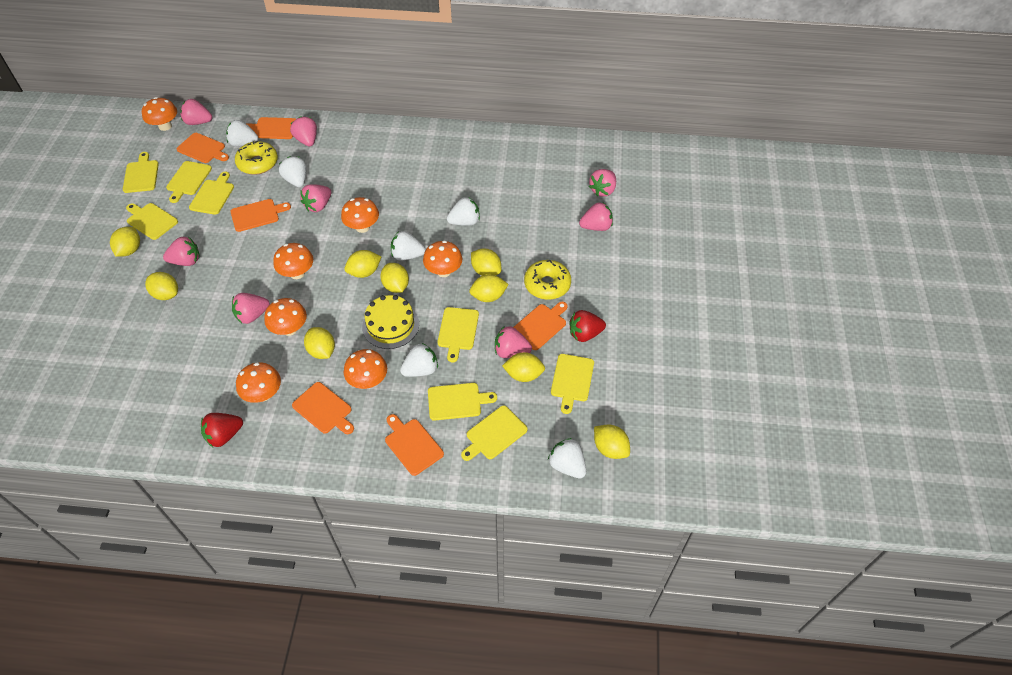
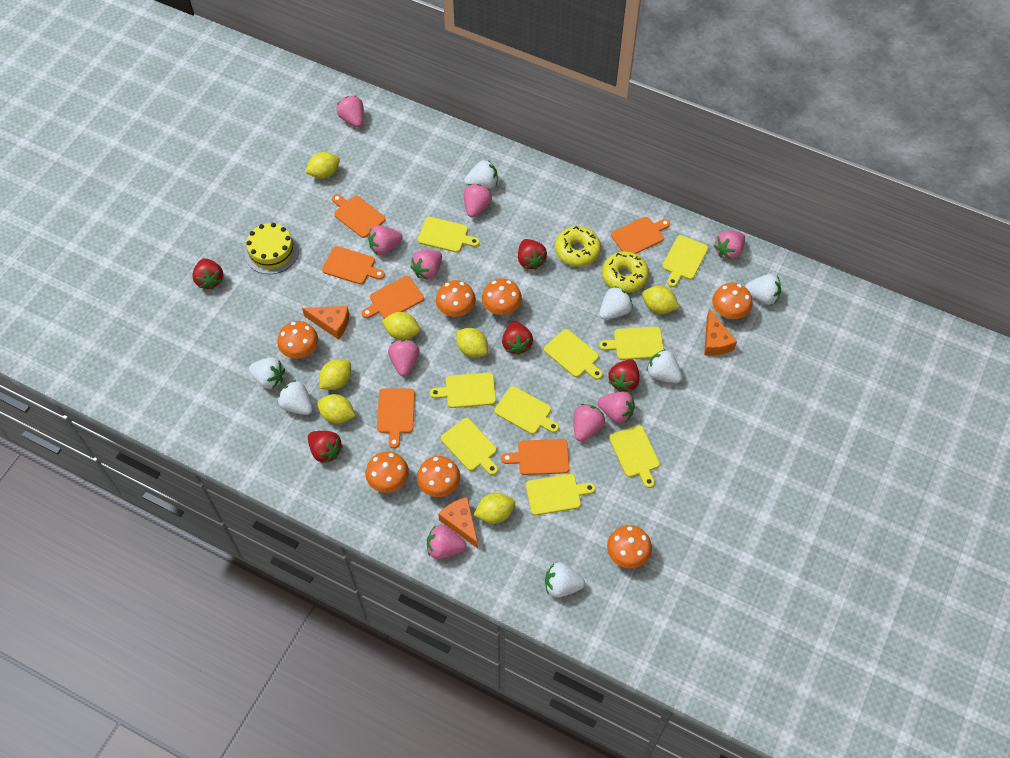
orange cheese: none = 0 -> [302,306,349,340] [438,497,478,548] [704,308,737,356] = 3
pink strawberry: [163,236,200,266] [180,99,212,125] [232,293,270,324] [290,117,317,146] [300,184,331,212] [495,326,532,358] [579,202,613,231] [589,169,616,197] = 8 -> [336,96,364,127] [368,225,403,255] [388,340,420,376] [410,250,442,279] [427,525,466,559] [464,184,492,218] [574,404,605,441] [598,392,635,424] [714,231,745,260] = 9
red strawberry: [201,413,243,447] [569,310,606,342] = 2 -> [192,258,223,289] [308,431,343,463] [502,321,533,355] [518,239,547,270] [608,359,640,392] = 5
white strawberry: [226,120,258,147] [279,156,306,187] [391,231,425,261] [400,343,438,377] [447,197,480,226] [548,438,586,479] = 6 -> [249,357,285,389] [278,380,313,415] [464,160,498,189] [545,562,585,598] [599,286,633,320] [646,349,682,383] [745,274,781,305] = 7
yellow cutting board: [123,152,159,193] [126,203,178,240] [166,161,212,203] [189,172,234,215] [428,383,497,421] [438,307,479,362] [461,406,528,461] [551,354,594,414] = 8 -> [417,217,480,253] [430,372,496,408] [441,418,498,475] [494,386,559,434] [526,474,596,515] [544,329,603,380] [599,327,664,360] [609,425,660,488] [662,235,708,287] = 9
yellow lemon: [110,227,140,257] [145,272,178,300] [304,327,335,359] [344,250,381,278] [380,263,409,293] [469,274,509,302] [471,249,501,276] [502,352,545,382] [594,424,630,459] = 9 -> [305,152,340,179] [317,394,356,424] [319,359,351,390] [382,312,420,340] [456,328,488,358] [474,493,515,524] [642,286,680,314] = 7

